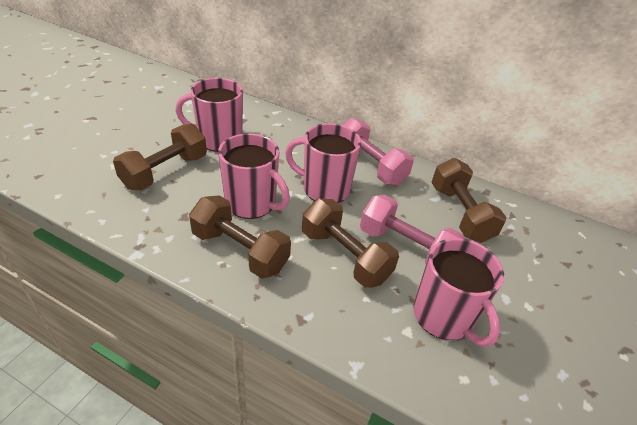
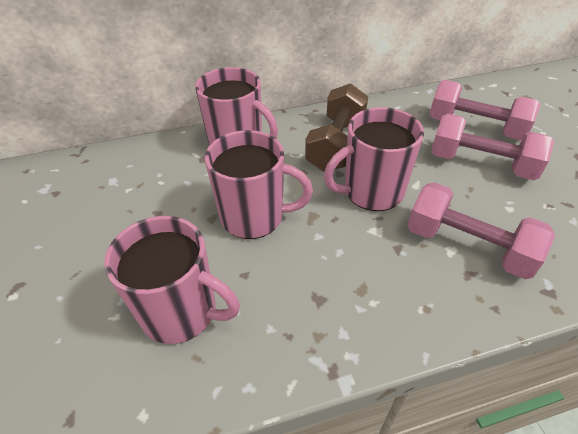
brown dumbbell: [113,123,207,190] [189,195,291,279] [302,198,399,288] [431,158,507,243] = 4 -> [305,83,368,172] = 1
pink dumbbell: [343,118,414,186] [360,194,465,263] = 2 -> [407,182,555,280] [430,80,541,140] [431,114,554,180] = 3

